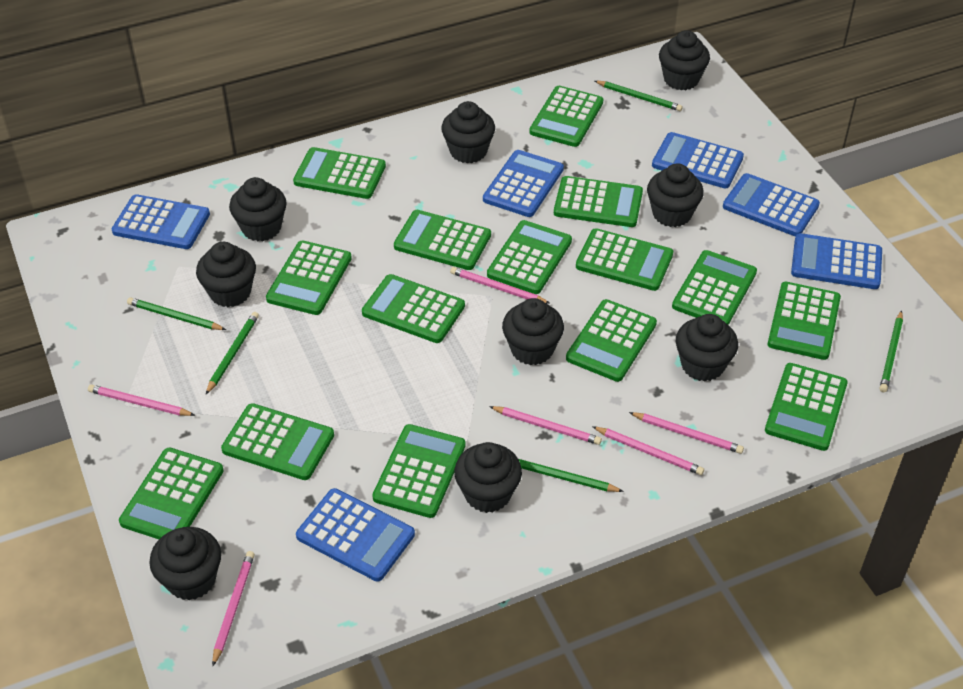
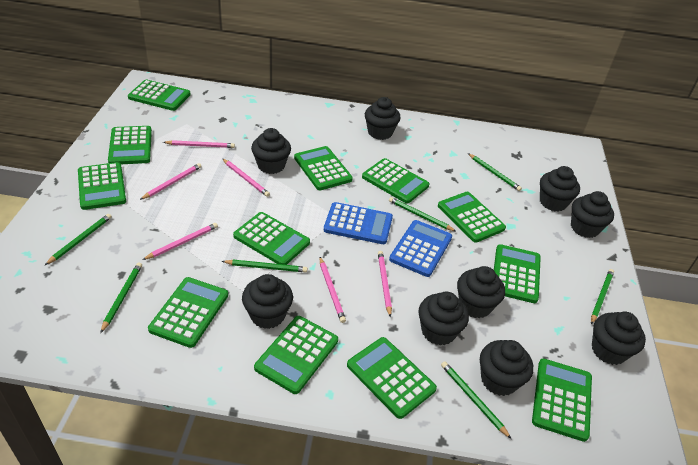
blue calculator: [112,194,210,249] [296,488,415,581] [483,150,564,217] [652,132,744,188] [723,173,820,237] [791,233,882,289] = 6 -> [324,202,393,244] [389,220,452,277] = 2
green calculator: [119,448,224,539] [221,403,334,480] [266,241,352,315] [293,147,386,199] [362,274,465,343] [372,424,465,518] [394,210,491,270] [487,220,572,294] [529,86,603,147] [554,176,643,227] [566,299,657,382] [576,228,673,291] [672,250,757,325] [765,363,848,451] [768,282,841,360] = 15 -> [78,162,126,210] [108,126,152,164] [128,79,191,111] [148,277,228,348] [233,212,310,265] [254,316,338,394] [294,146,353,190] [347,337,437,419] [362,158,429,204] [438,192,506,243] [494,244,541,303] [532,358,592,442] = 12
green pencil: [127,297,226,330] [206,312,259,394] [518,459,624,492] [595,81,683,111] [880,310,903,392] = 5 -> [45,214,112,265] [100,263,142,333] [222,260,308,272] [389,197,457,232] [441,361,511,439] [468,153,522,191] [591,269,614,325] = 7

